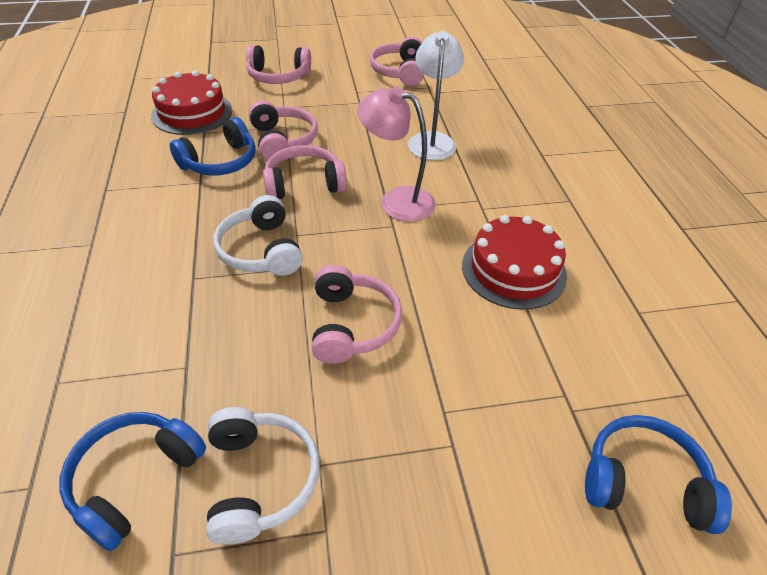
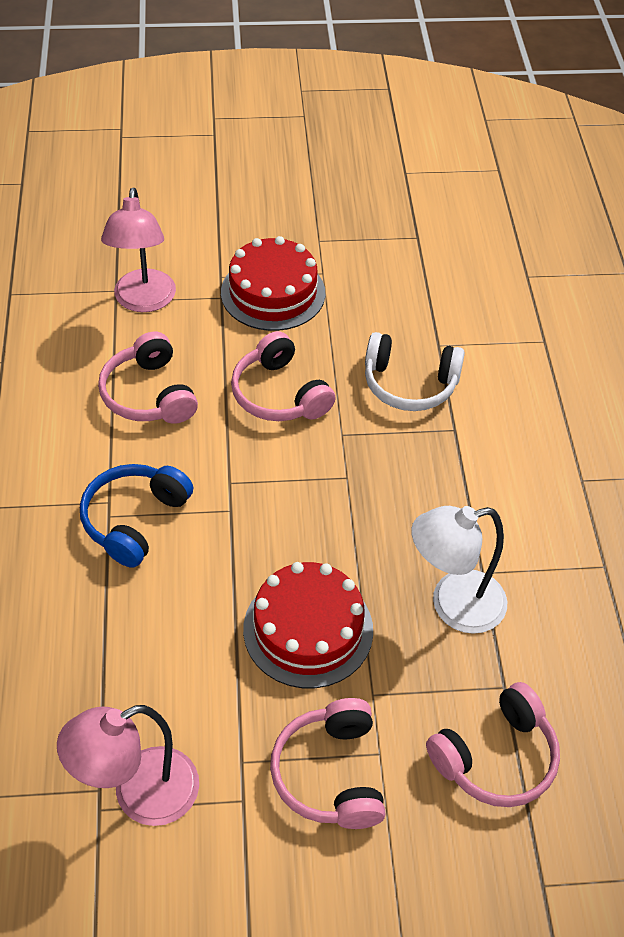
blue headphones: [59,412,206,551] [170,117,256,176] [585,415,732,534] = 3 -> [80,464,193,568] = 1
pink headphones: [246,45,311,84] [249,100,318,160] [263,145,347,199] [312,265,402,364] [370,36,424,86] = 5 -> [98,332,198,424] [231,331,336,421] [270,698,386,829] [426,682,560,807] = 4
pink lamp: [357,86,435,222] = 1 -> [57,705,199,826] [101,188,176,312] = 2
white headphones: [206,407,320,545] [213,195,303,276] = 2 -> [365,332,465,411] = 1

